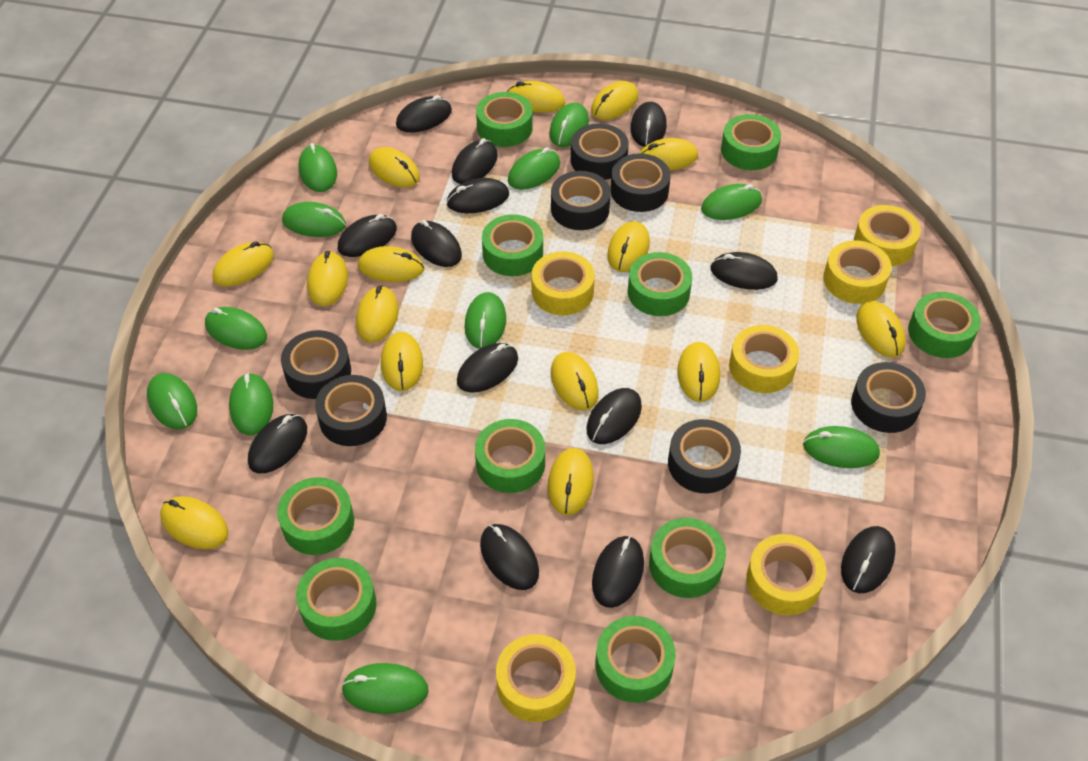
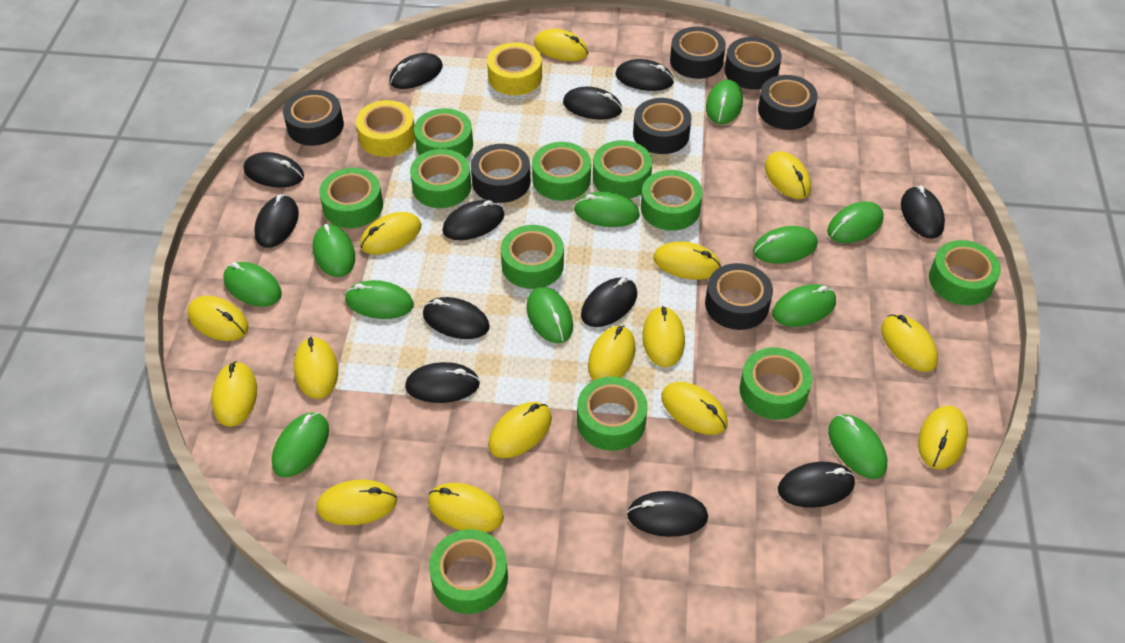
black mouse: [248,414,307,473] [338,214,397,257] [396,95,452,132] [411,220,462,267] [446,178,509,213] [452,138,498,184] [457,343,518,393] [480,524,539,590] [586,388,642,444] [592,536,644,608] [630,102,667,147] [711,252,778,290] [841,526,896,593] = 13 -> [244,152,304,188] [254,194,299,247] [389,53,443,89] [405,362,480,403] [423,297,490,339] [442,200,504,240] [563,87,622,120] [581,277,637,327] [615,59,674,91] [627,491,708,537] [778,462,855,508] [901,185,945,239] = 12
green tape: [277,477,354,555] [296,558,376,641] [475,419,545,493] [476,92,533,147] [482,214,543,276] [595,616,676,703] [628,252,692,316] [649,518,726,598] [721,114,781,170] [908,292,981,358] = 10 -> [319,168,383,228] [410,149,471,208] [414,108,473,158] [429,529,508,614] [501,225,564,289] [532,142,591,201] [577,377,648,451] [593,140,652,199] [641,170,703,231] [739,347,812,420] [929,240,1001,305] = 11
yellow tape: [496,634,576,722] [531,251,595,316] [729,325,799,393] [746,534,826,615] [823,240,892,304] [854,205,921,266] = 6 -> [356,100,415,157] [487,42,542,95] = 2

